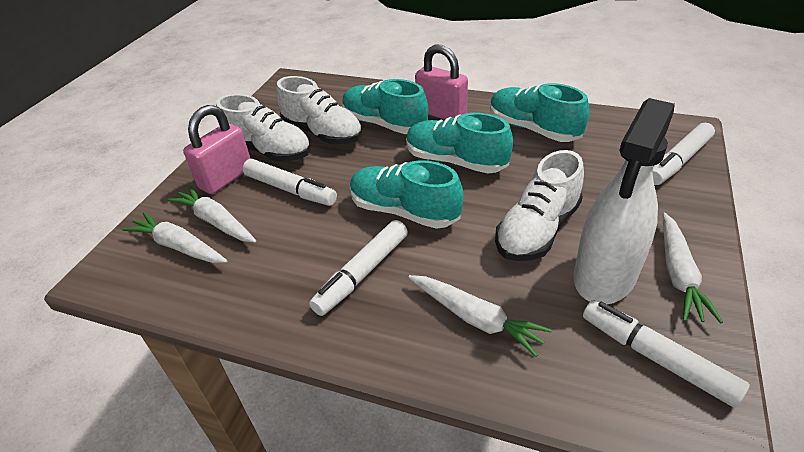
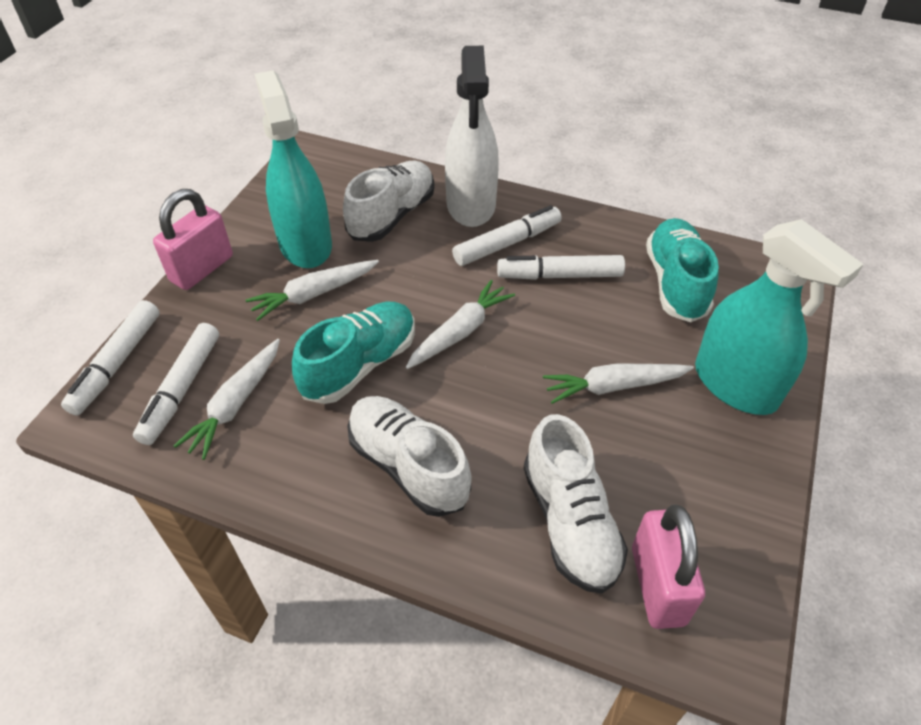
turquoise shoe: [342,79,428,134] [350,160,464,229] [406,113,513,174] [490,83,589,142] = 4 -> [292,302,415,404] [646,218,719,322] = 2
turquoise spray bottle: none = 0 -> [255,70,332,268] [695,219,863,415] = 2

